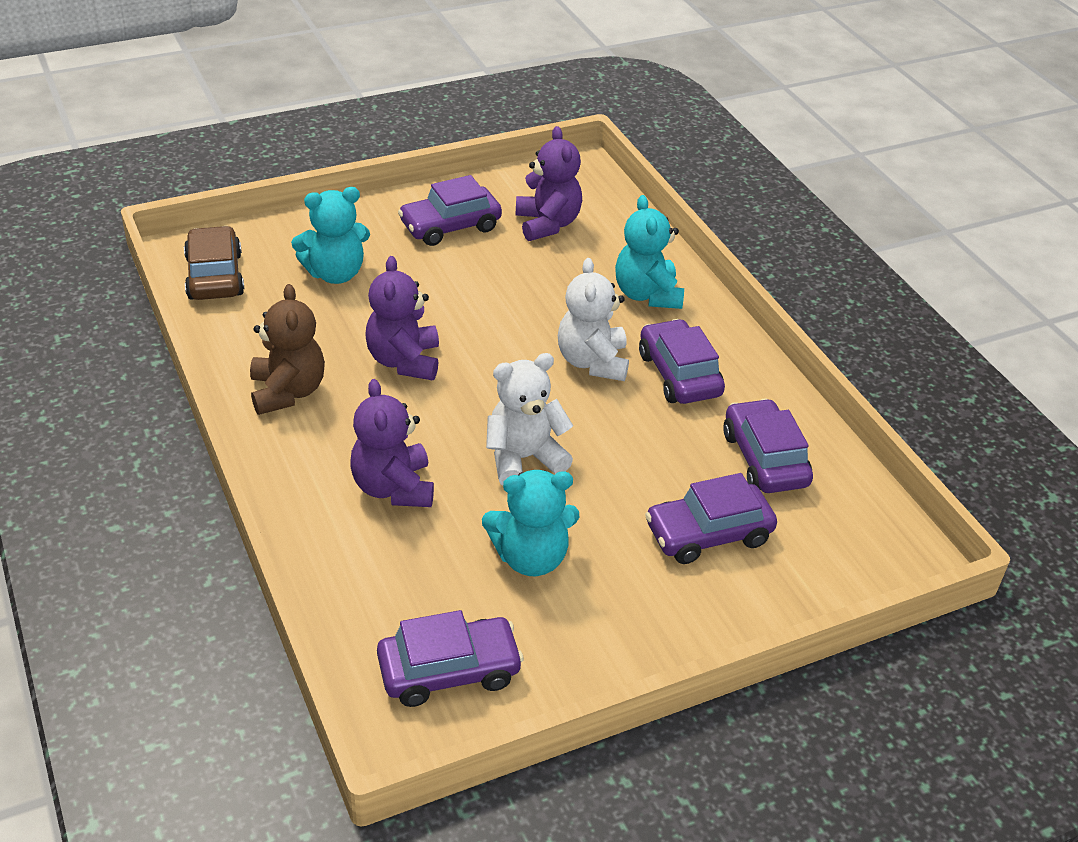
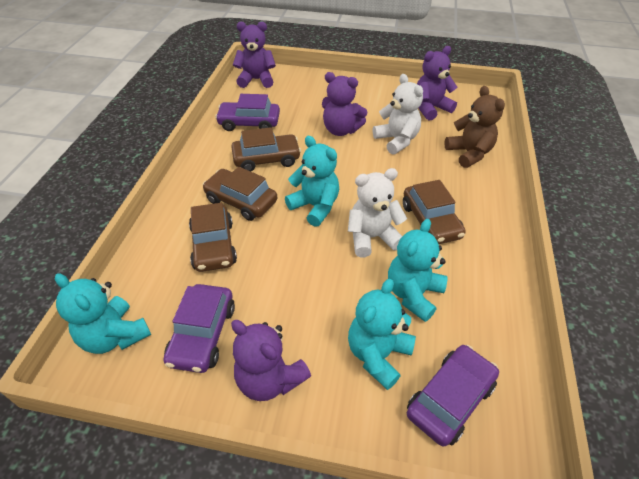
brown car: [184,226,244,300] = 1 -> [189,203,237,272] [202,167,277,221] [231,127,301,171] [403,180,466,244] = 4
purple car: [377,610,524,707] [398,175,502,246] [639,319,725,404] [645,473,777,564] [723,399,813,493] = 5 -> [164,284,235,373] [215,94,280,131] [407,345,499,447] = 3
purple teddy bear: [350,379,434,507] [365,256,439,380] [516,126,582,241] = 3 -> [231,320,311,401] [233,22,276,88] [322,72,367,136] [417,46,457,121] = 4
turquoise teddy bear: [291,187,370,284] [482,470,579,576] [615,195,684,309] = 3 -> [55,273,151,354] [285,136,339,227] [348,279,416,390] [388,219,448,322] = 4

